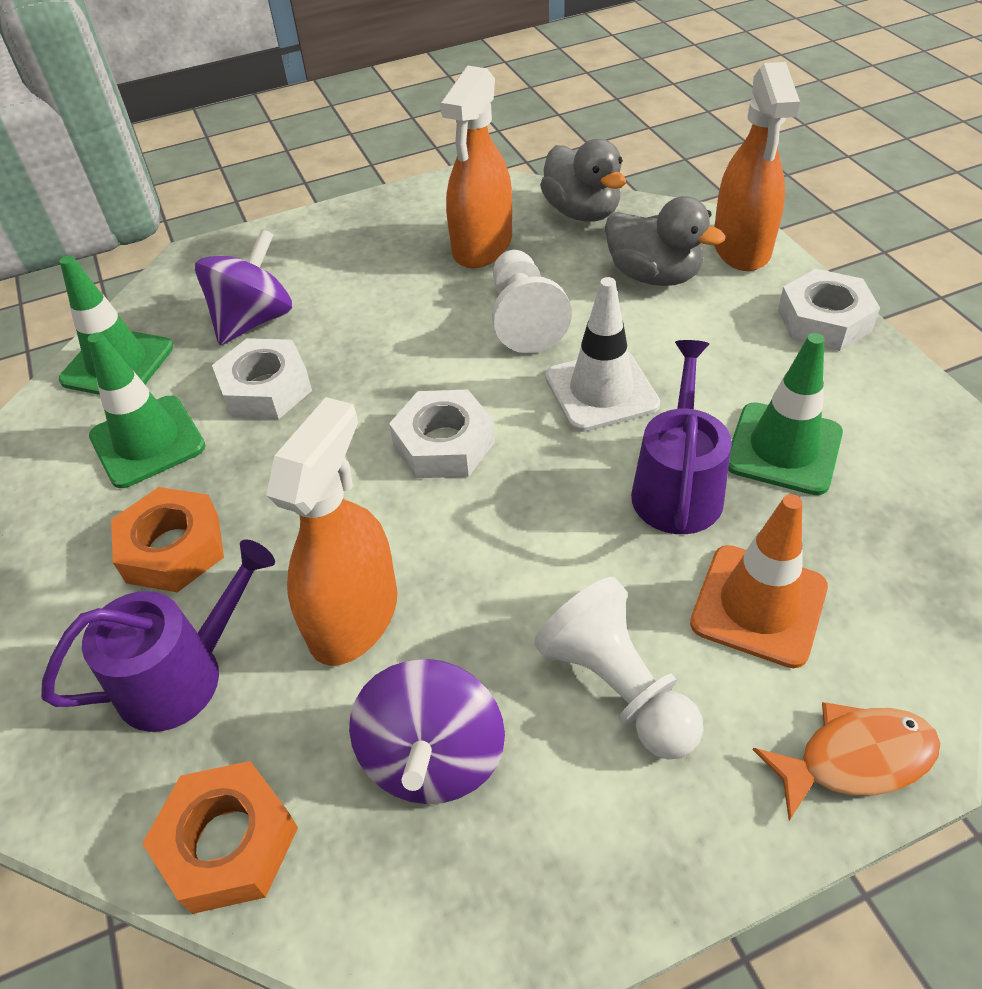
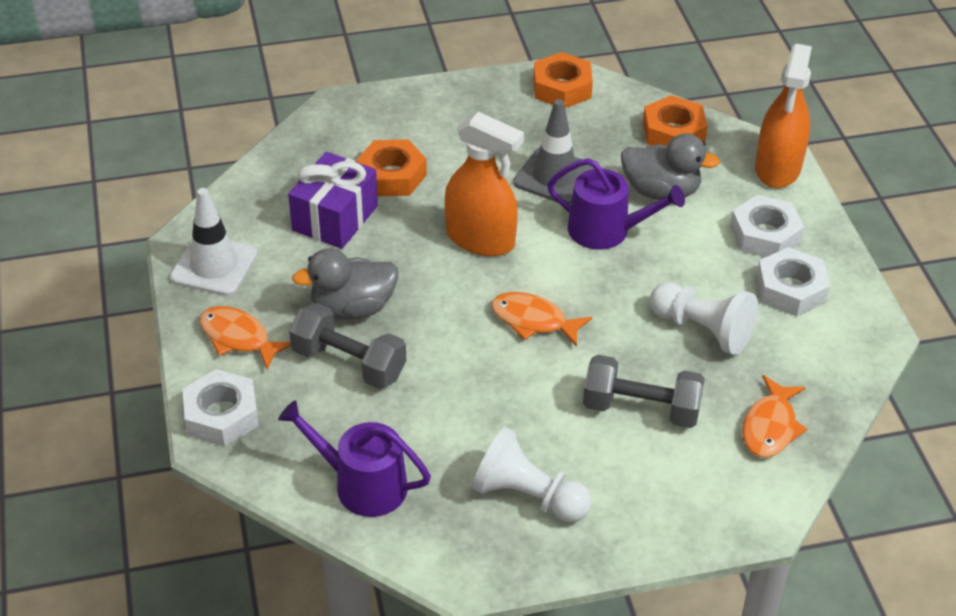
green traffic cone: [59,256,173,395] [88,332,206,488] [728,333,843,495] = 3 -> none = 0
grey dumbbell: none = 0 -> [289,303,406,389] [583,355,705,428] = 2
grey traffic cone: none = 0 -> [513,99,594,204] = 1
orange fish: [753,702,940,821] = 1 -> [200,306,291,370] [491,292,592,347] [742,375,807,458] = 3
orange nut: [111,487,224,593] [142,761,298,914] = 2 -> [356,139,427,196] [534,52,593,108] [643,95,708,146] = 3
orange spray bottle: [266,397,398,666] [440,66,512,268] [714,62,800,271] = 3 -> [445,112,524,256] [755,44,812,188] = 2
orange traffic cone: [690,494,828,668] = 1 -> none = 0
purple gift: none = 0 -> [288,152,378,249] = 1
purple spinning top: [195,229,293,345] [349,659,505,804] = 2 -> none = 0

